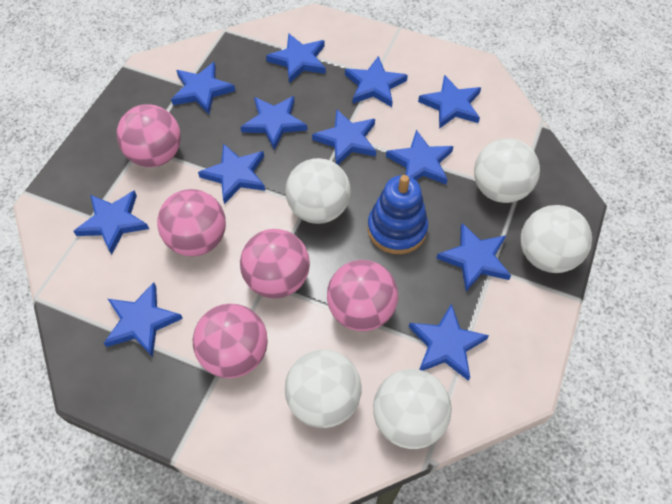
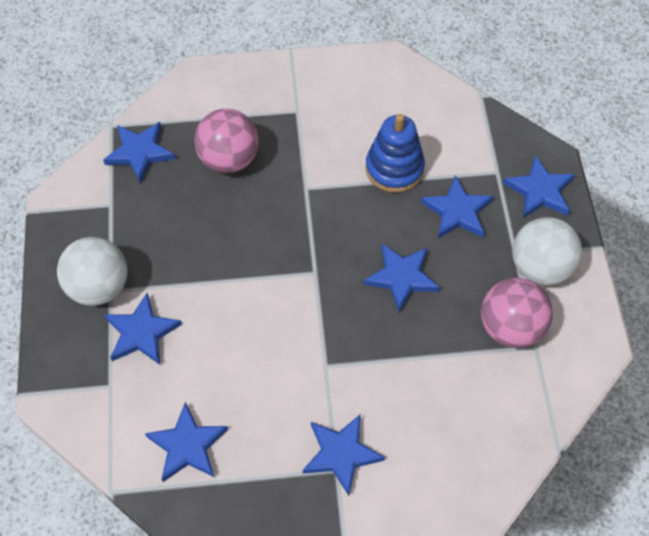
blue star: [73,190,149,255] [104,282,183,357] [171,62,235,114] [198,143,265,204] [241,96,307,150] [266,33,326,83] [312,110,376,165] [345,56,408,107] [386,130,454,184] [409,303,489,381] [418,75,481,129] [436,223,511,291] = 12 -> [103,122,175,184] [104,293,182,365] [145,402,228,482] [303,414,385,496] [363,244,440,312] [421,175,494,238] [503,155,575,218] = 7
pink ball: [117,104,181,167] [157,189,226,256] [193,304,268,378] [240,229,310,298] [327,260,398,331] = 5 -> [194,109,259,173] [481,278,553,348] = 2
white ball: [285,350,362,428] [286,158,351,224] [373,369,452,449] [474,139,540,203] [521,205,592,273] = 5 -> [57,237,128,306] [512,217,582,285] = 2

